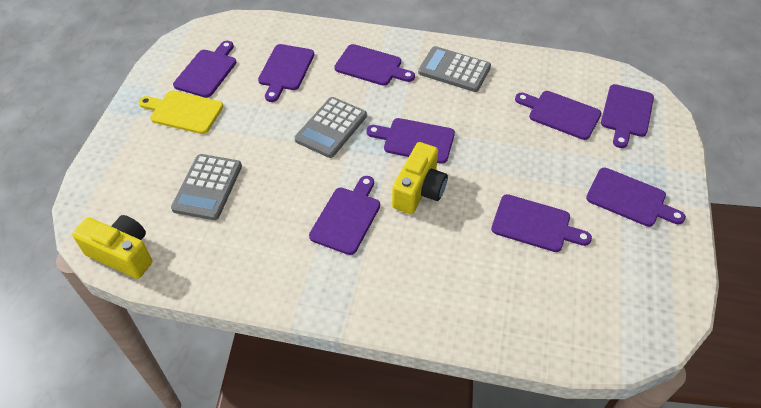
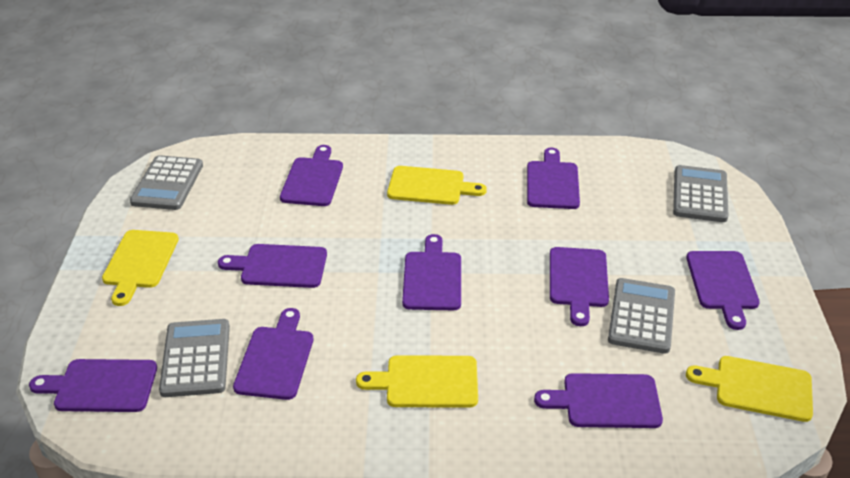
grey calculator: [171,154,242,220] [294,97,367,158] [418,46,491,92] = 3 -> [130,155,203,210] [159,319,230,397] [608,278,675,354] [673,165,729,222] = 4
yellow camera: [72,215,152,279] [392,142,448,214] = 2 -> none = 0
yellow cutting board: [139,91,223,134] = 1 -> [102,230,179,306] [356,355,478,408] [387,166,487,205] [686,356,813,422] = 4

